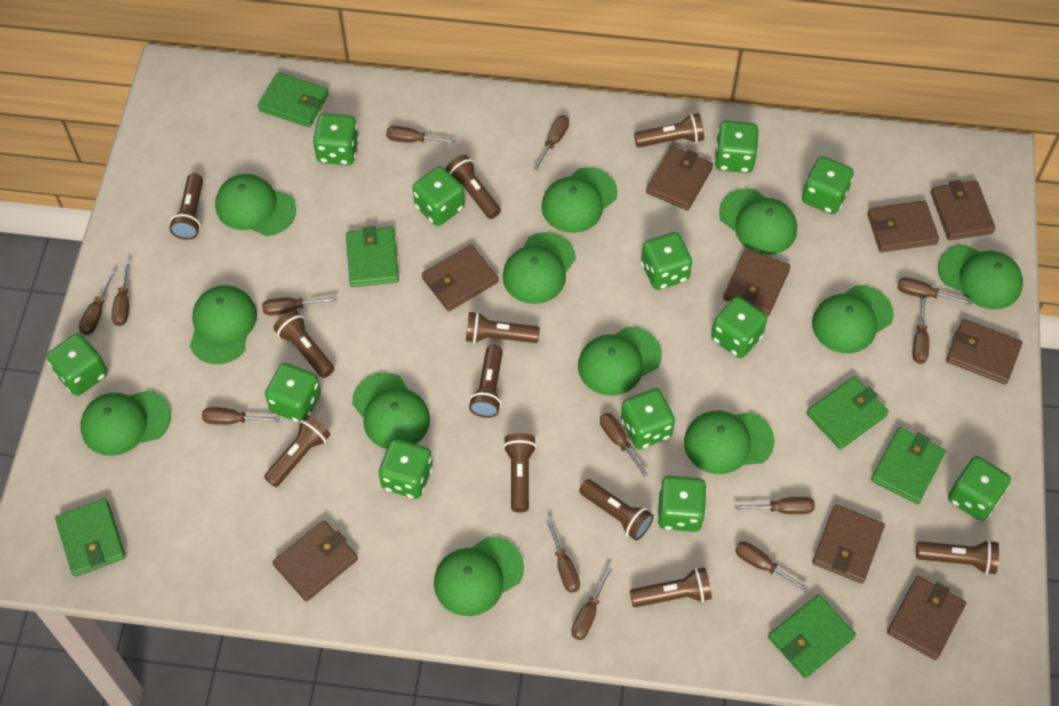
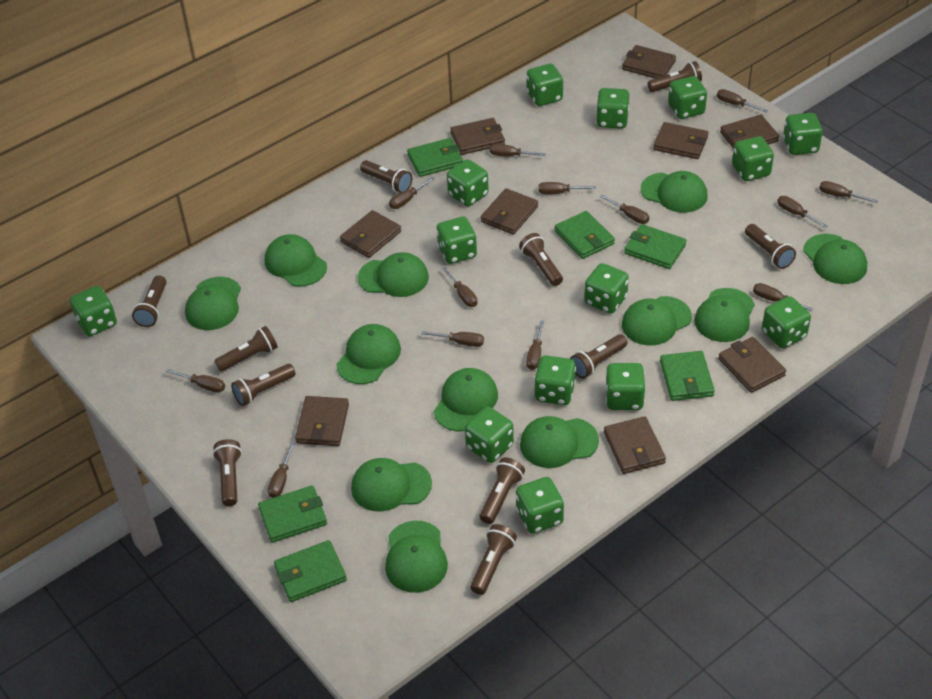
green dice: [47,333,108,396] [265,363,321,423] [313,113,359,165] [379,439,433,499] [413,166,465,226] [621,388,675,449] [641,232,692,290] [657,476,707,532] [711,296,767,358] [714,121,758,173] [802,156,854,214] [948,456,1011,521] = 12 -> [70,286,117,336] [436,217,477,264] [447,159,489,206] [465,407,514,463] [516,477,564,534] [527,64,563,106] [534,355,576,405] [585,263,629,314] [596,88,629,129] [605,363,645,410] [668,76,707,119] [732,136,774,181] [762,296,811,349] [783,113,823,155] = 14

